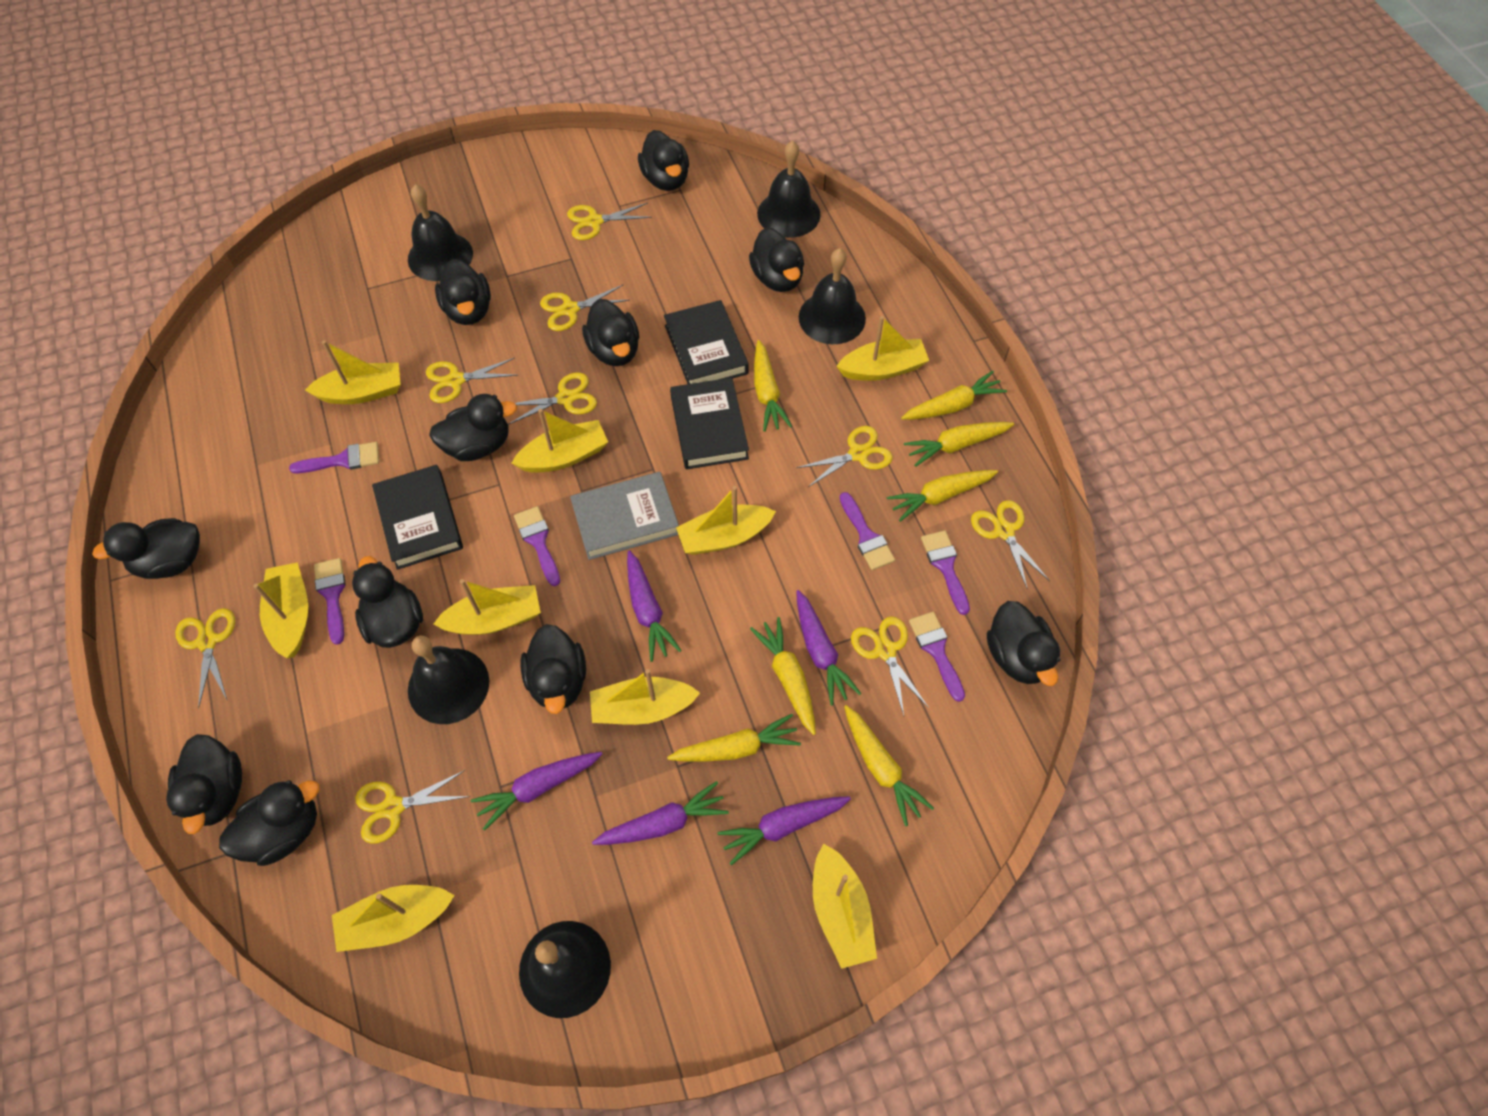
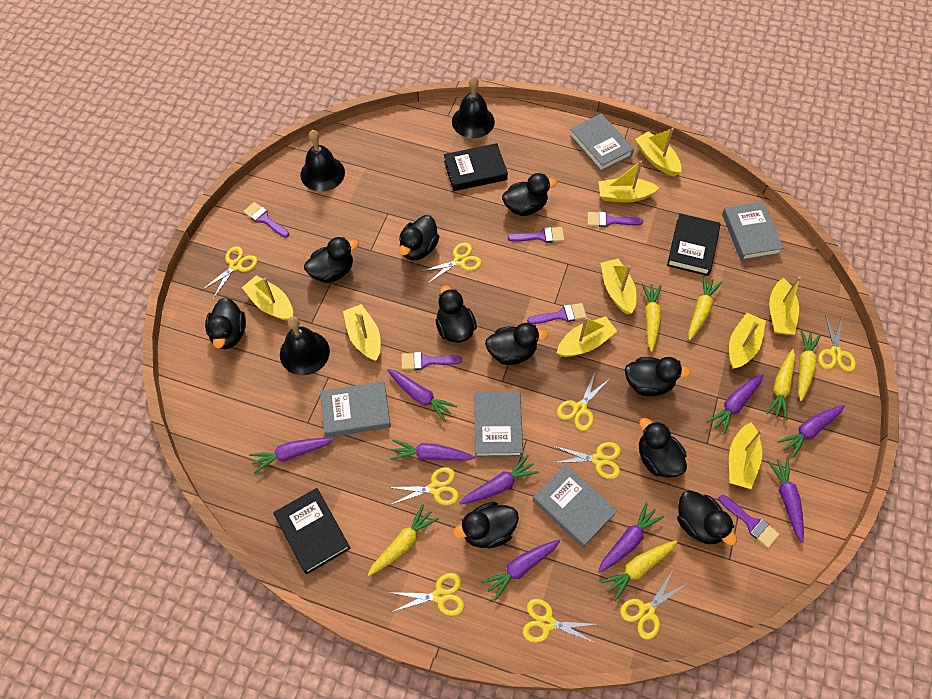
black bell: [408,184,473,281] [408,636,489,724] [519,921,611,1018] [757,140,820,238] [799,248,866,344] = 5 -> [280,316,330,375] [300,130,345,191] [452,76,495,138] = 3
black duck: [92,518,200,579] [166,734,242,834] [219,780,320,866] [352,556,423,648] [429,394,517,461] [435,259,491,325] [520,624,586,714] [582,299,639,366] [638,130,689,191] [749,227,804,292] [987,601,1061,686] = 11 -> [205,298,246,349] [304,237,359,283] [399,215,440,261] [436,285,477,343] [453,502,519,548] [485,323,548,365] [502,173,557,216] [625,357,691,396] [639,418,687,478] [677,490,737,546] = 10
grey book: [570,472,679,560] = 1 -> [320,381,391,437] [474,392,523,458] [533,464,617,548] [569,113,634,172] [722,201,784,261] = 5
purple carrot: [471,752,602,831] [592,781,729,845] [627,550,682,662] [717,796,851,866] [796,590,861,705] = 5 -> [249,438,334,474] [387,369,457,422] [390,440,475,461] [459,455,539,505] [481,540,560,601] [598,502,664,573] [706,374,763,435] [767,458,804,543] [777,405,845,458] = 9
yellow carrot: [667,714,801,761] [750,617,816,735] [754,340,792,432] [844,705,934,826] [887,470,998,522] [901,371,1007,420] [904,422,1014,467] = 7 -> [368,504,439,576] [600,540,677,601] [642,283,662,352] [688,276,722,340] [766,349,796,421] [798,330,821,401] = 6

